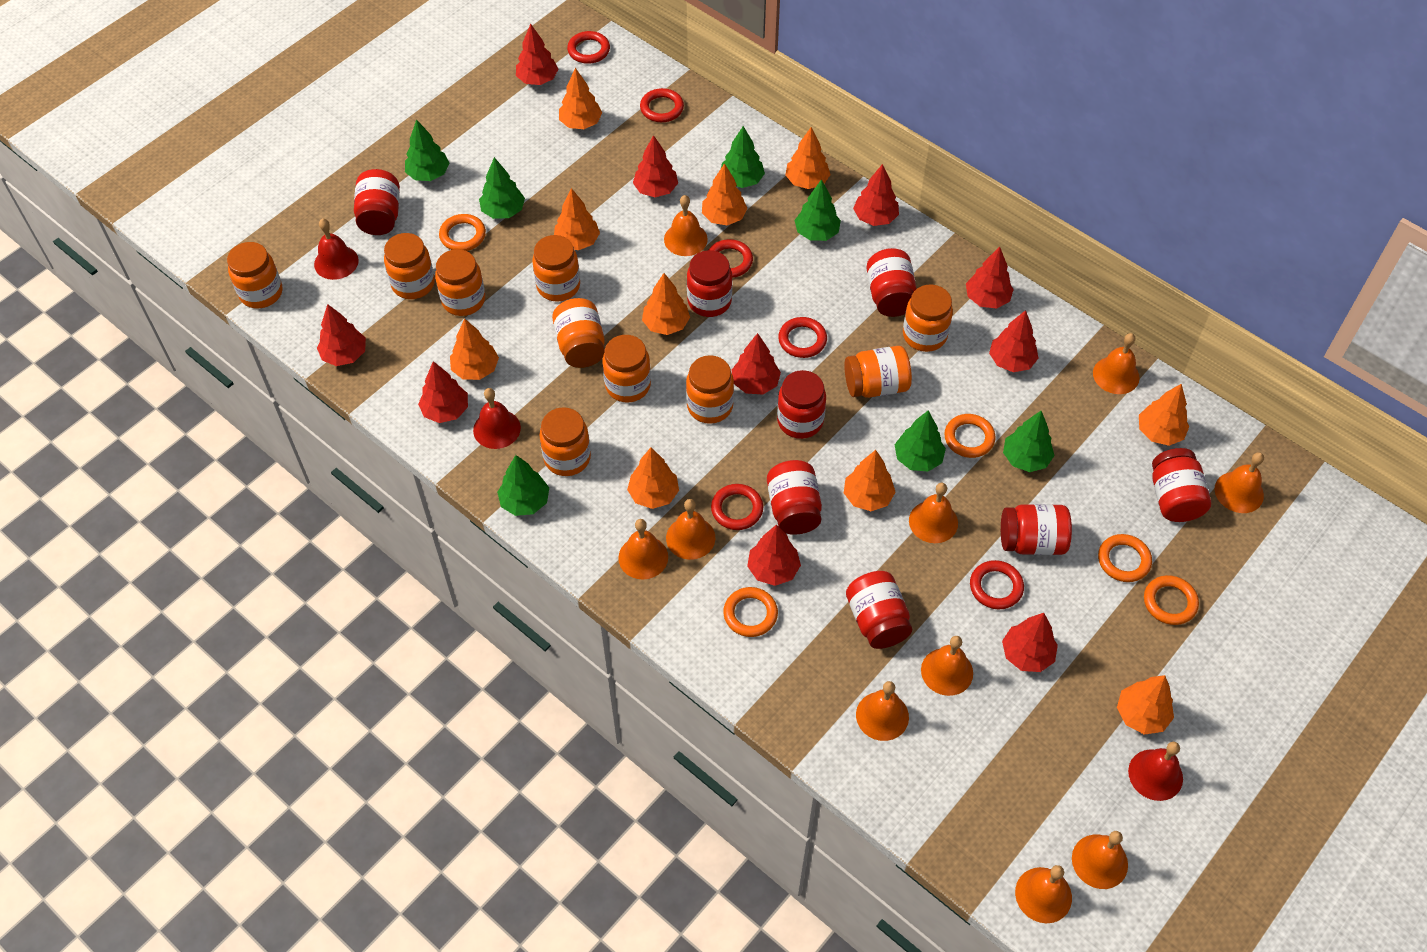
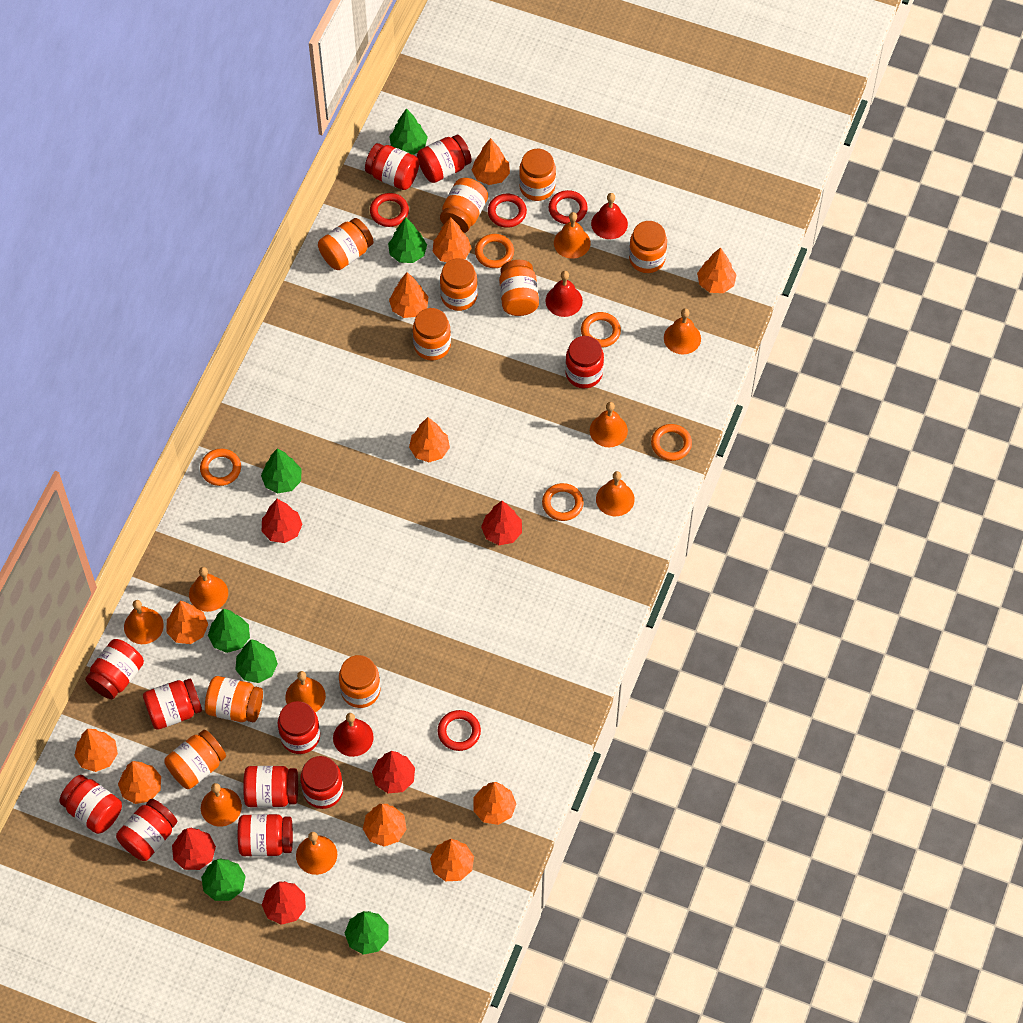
orange bell: [618,519,668,580] [664,195,708,256] [666,499,715,560] [856,681,909,741] [909,483,958,543] [921,636,973,696] [1015,865,1072,923] [1072,831,1128,889] [1093,333,1140,394] [1215,452,1264,513] = 10 -> [124,600,164,644] [189,567,228,612] [201,783,242,827] [285,671,326,712] [296,832,337,875] [554,212,590,259] [590,402,628,447] [596,471,635,516] [664,308,701,354] = 9
orange tree: [450,319,499,380] [554,188,600,250] [559,68,602,129] [627,448,679,509] [642,273,690,335] [702,163,748,225] [785,127,831,189] [844,450,896,511] [1117,675,1174,735] [1139,384,1189,446] = 10 -> [74,729,118,772] [118,761,161,804] [167,600,208,644] [363,804,407,847] [389,272,428,318] [409,417,450,462] [430,839,474,881] [432,217,471,262] [472,138,510,185] [474,782,517,825] [697,247,736,293] = 11
red jar: [354,169,400,235] [687,250,732,317] [767,460,822,535] [777,370,826,439] [846,571,912,649] [866,248,917,317] [1001,504,1072,555] [1152,448,1211,522] = 8 -> [59,775,122,834] [85,639,144,699] [116,799,177,861] [143,679,202,730] [238,814,293,857] [243,766,298,807] [278,701,320,754] [300,756,343,809] [365,143,419,190] [417,135,472,183] [565,336,604,388] = 11
red ring: [567,31,610,64] [640,88,684,122] [709,239,753,278] [711,484,763,530] [778,317,827,358] [970,560,1024,609] = 6 -> [370,193,409,227] [438,710,481,751] [488,194,527,228] [548,190,588,224] = 4
red tree: [317,304,366,366] [418,361,468,423] [516,24,558,85] [633,135,678,197] [732,333,781,394] [747,524,801,586] [853,164,899,226] [966,247,1014,309] [989,310,1039,372] [1002,613,1058,672] = 10 -> [172,828,216,870] [262,499,303,543] [262,881,306,925] [372,751,415,793] [481,501,522,545] = 5

